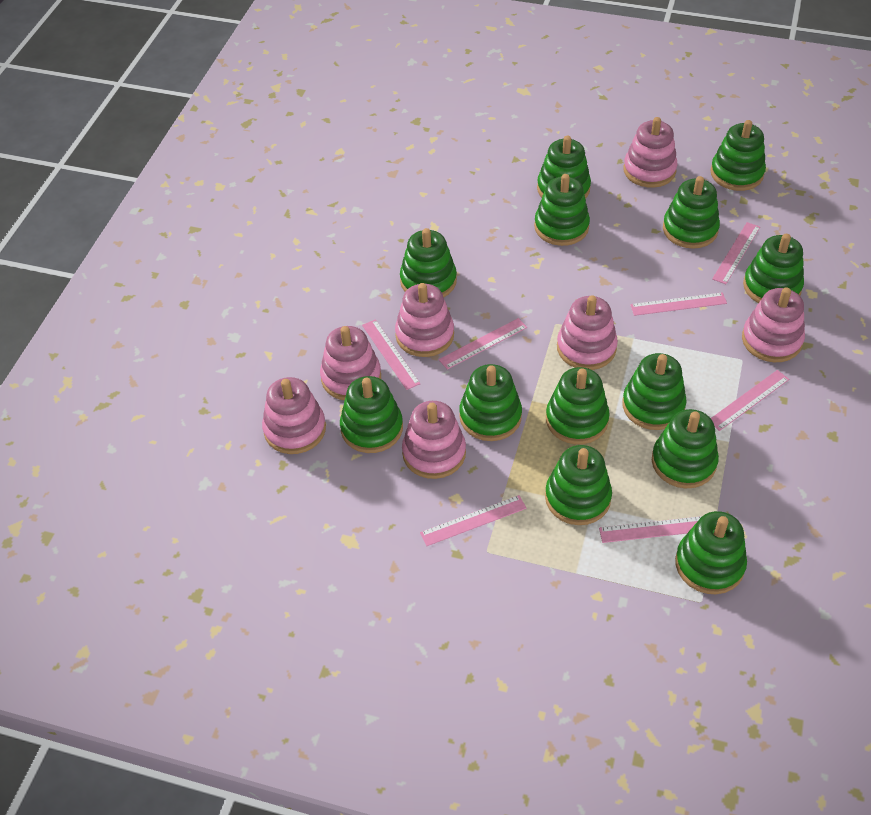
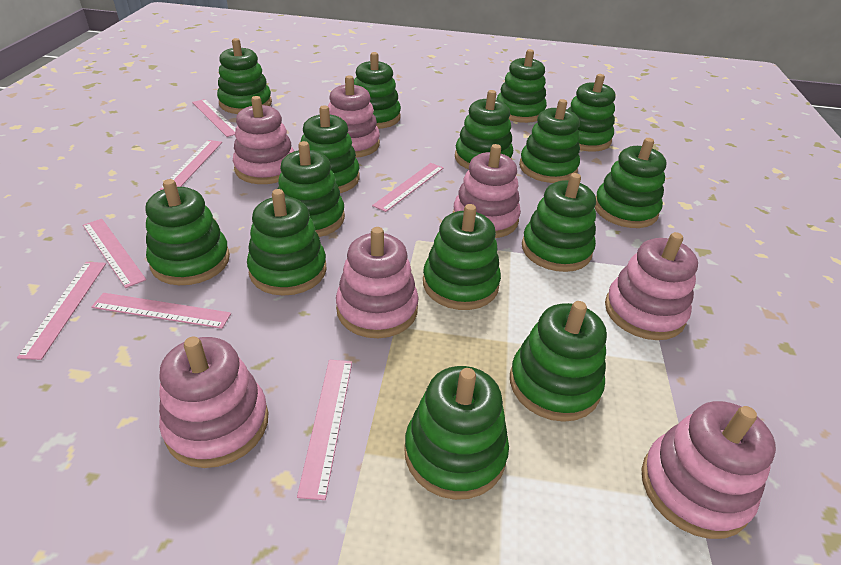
green stacking toy: [340,376,403,453] [400,228,457,297] [459,364,522,441] [534,174,590,246] [537,136,591,199] [545,445,612,525] [546,367,610,444] [622,353,687,430] [652,409,719,488] [663,176,720,249] [675,511,747,594] [711,120,766,191] [743,234,804,303] = 13 -> [146,179,230,285] [217,38,272,114] [247,189,327,296] [278,141,345,237] [301,105,360,193] [354,52,401,129] [404,366,509,500] [423,204,501,310] [455,90,513,170] [496,49,547,123] [510,301,607,422] [519,99,580,183] [522,173,596,272] [567,74,615,152] [594,138,667,228] = 15

